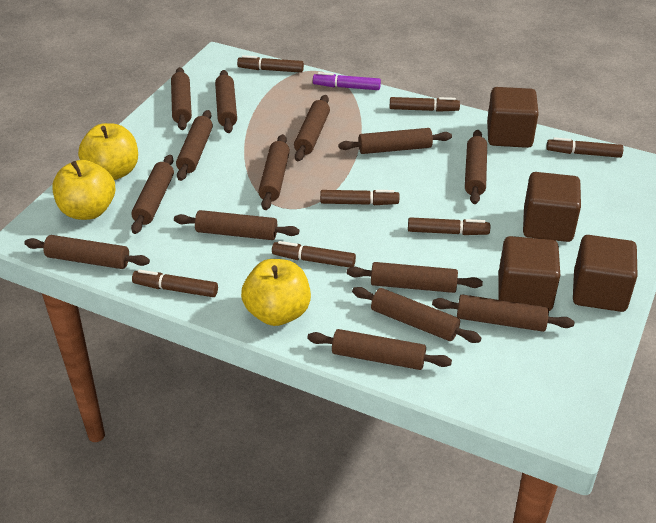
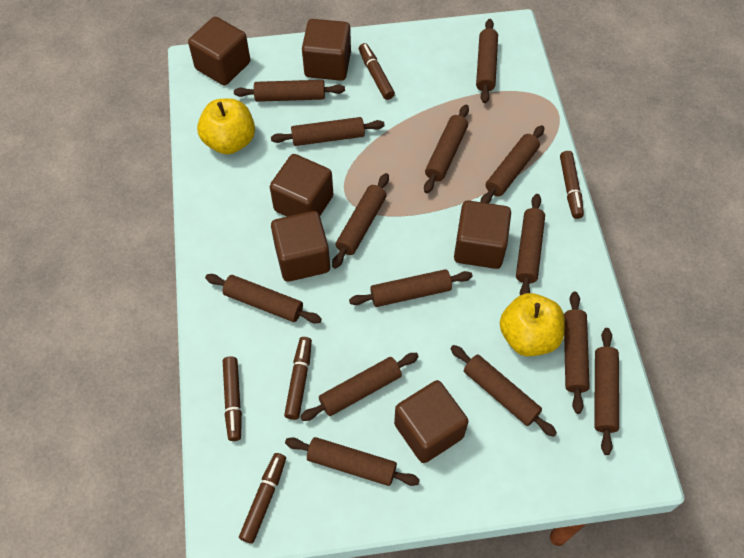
brown cube: [487,87,539,148] [498,236,560,311] [523,172,581,242] [573,235,638,312] = 4 -> [188,17,250,85] [270,154,333,217] [271,211,330,282] [302,19,351,81] [394,380,468,463] [454,200,511,269] = 6
brown marker: [132,269,218,297] [237,55,304,73] [272,241,356,268] [320,190,399,205] [390,97,460,112] [408,217,490,235] [546,137,624,158] = 7 -> [223,356,242,441] [239,453,286,544] [284,337,312,420] [359,43,395,100] [560,151,584,219] = 5
purple marker: [313,72,381,90] = 1 -> none = 0
yellow apple: [52,160,115,220] [78,123,138,180] [241,259,311,326] = 3 -> [197,99,255,154] [500,293,565,356] = 2

